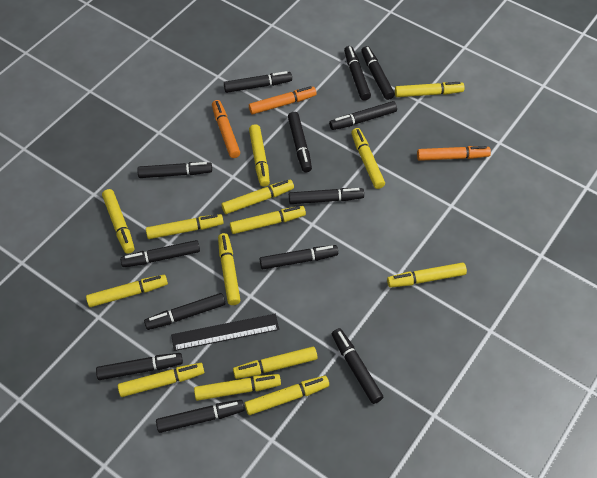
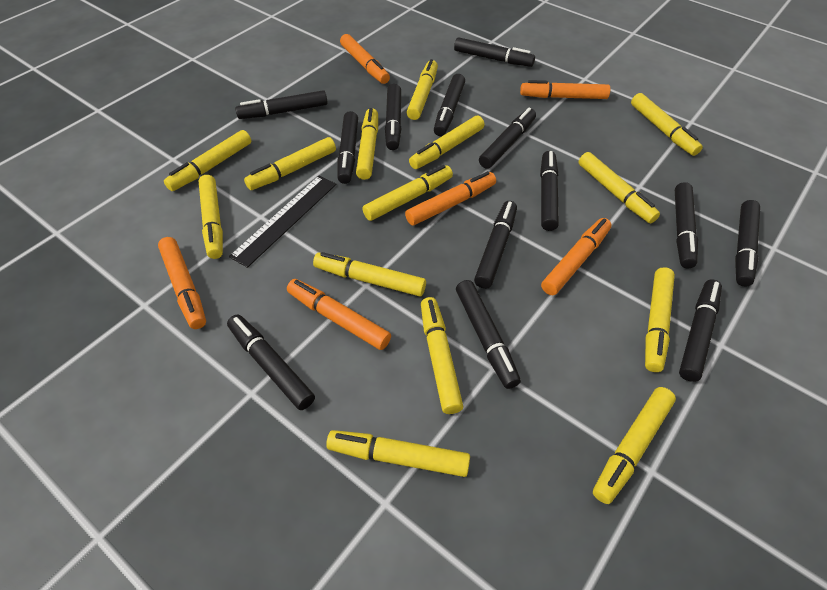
orange marker: [212,100,240,158] [249,86,317,114] [417,146,491,161] = 3 -> [158,237,206,329] [287,279,391,350] [340,34,390,84] [405,171,496,226] [520,80,610,99] [541,218,612,295] = 6

